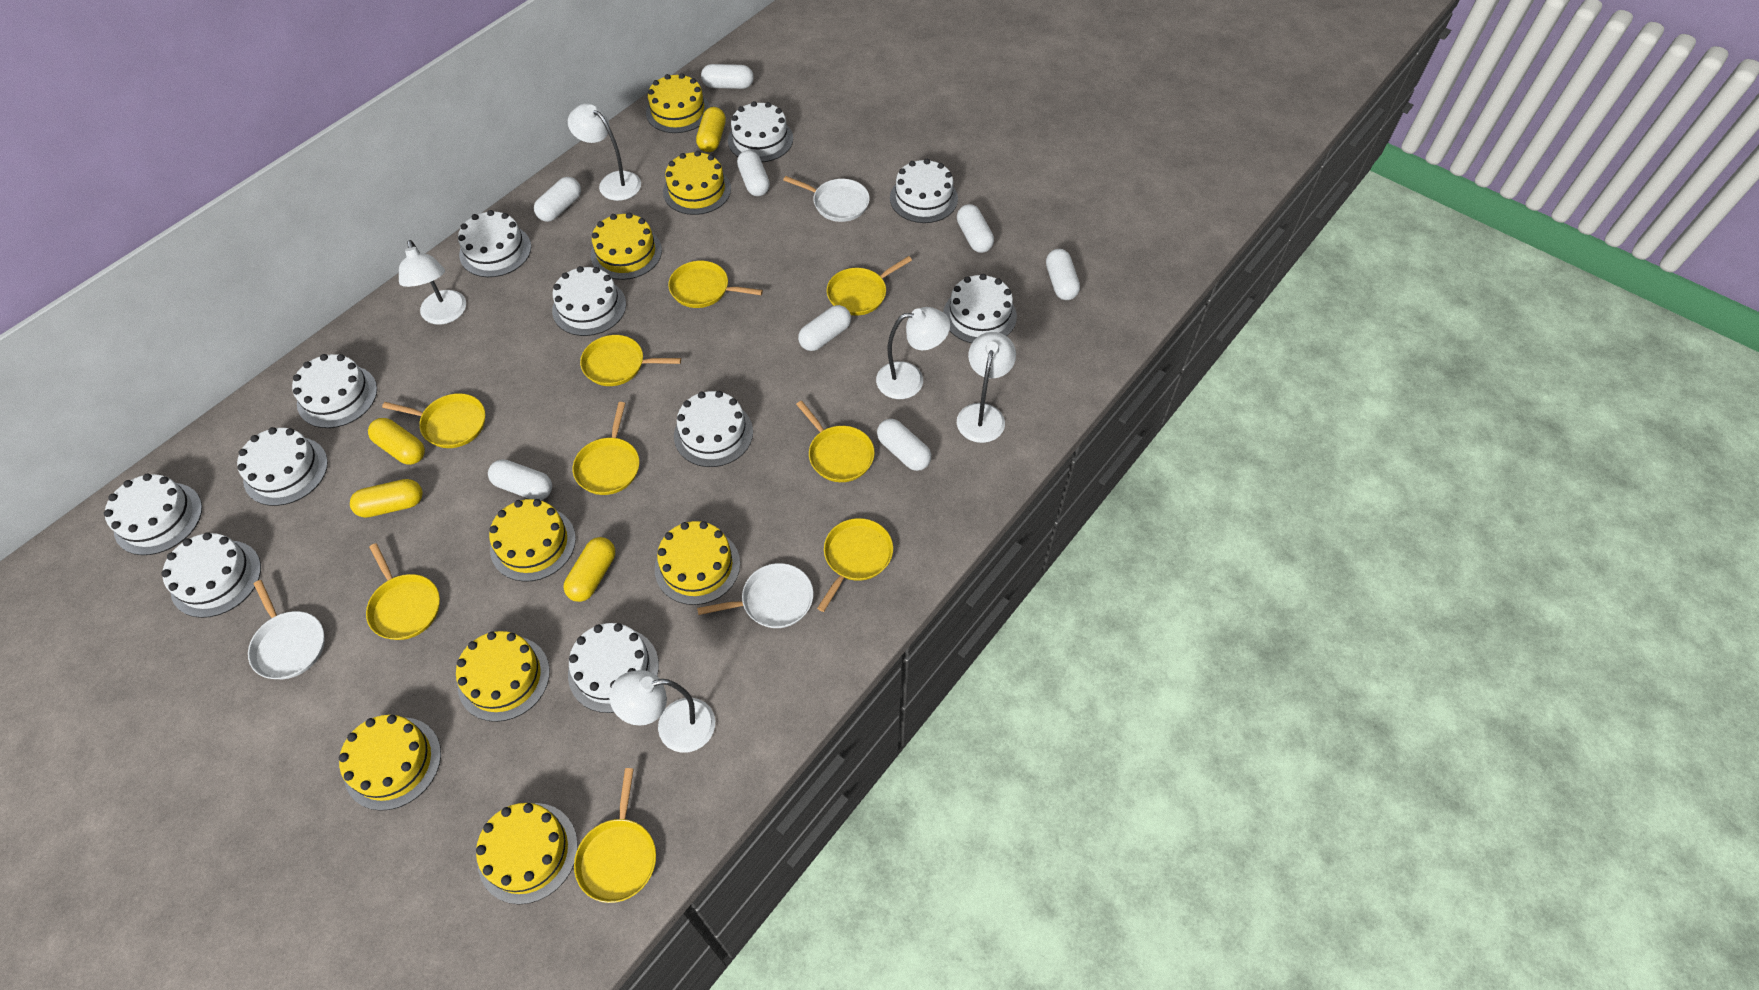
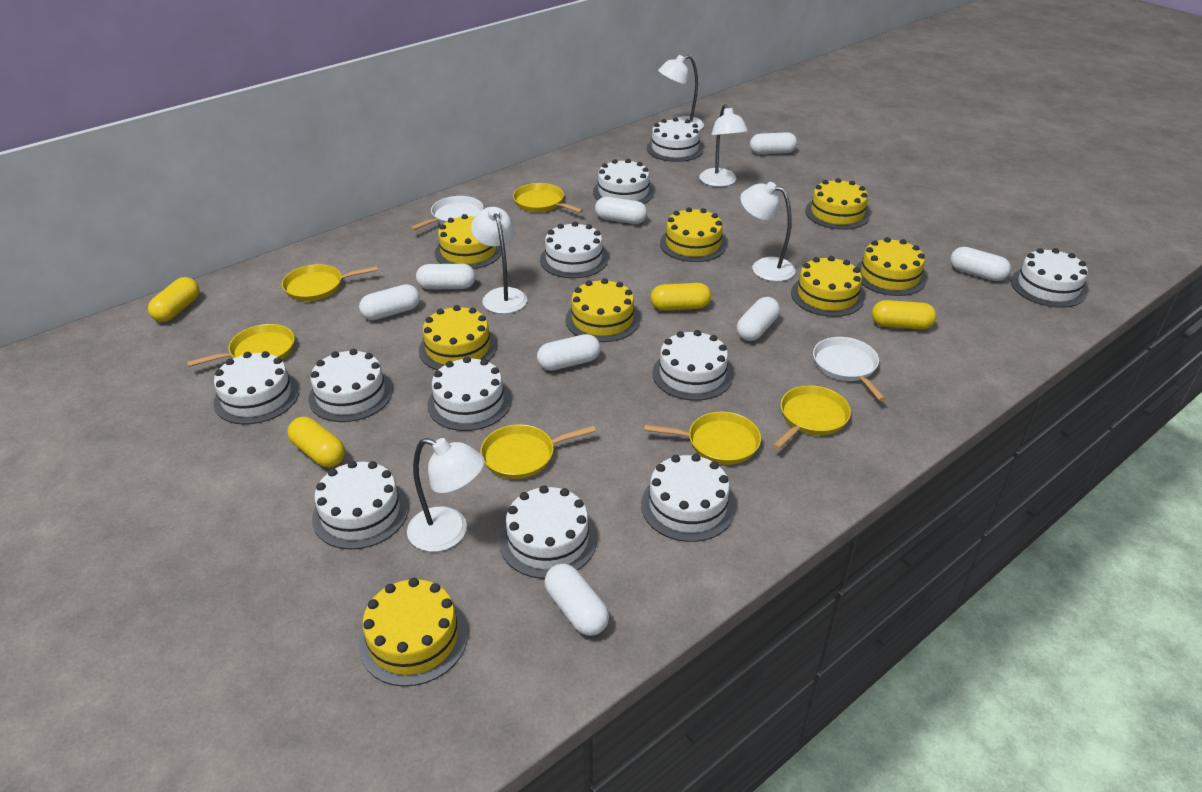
white pan: [248,580,325,679] [697,563,813,628] [783,176,870,222] = 3 -> [410,196,483,230] [813,337,886,401] = 2
yellow pan: [366,543,440,640] [382,393,485,448] [573,402,639,495] [574,768,656,903] [580,335,681,386] [668,261,763,308] [796,401,875,482] [817,518,893,612] [827,256,912,316] = 9 -> [187,324,295,367] [282,264,378,301] [480,424,596,479] [513,183,583,213] [644,412,761,464] [773,385,851,449] = 6

